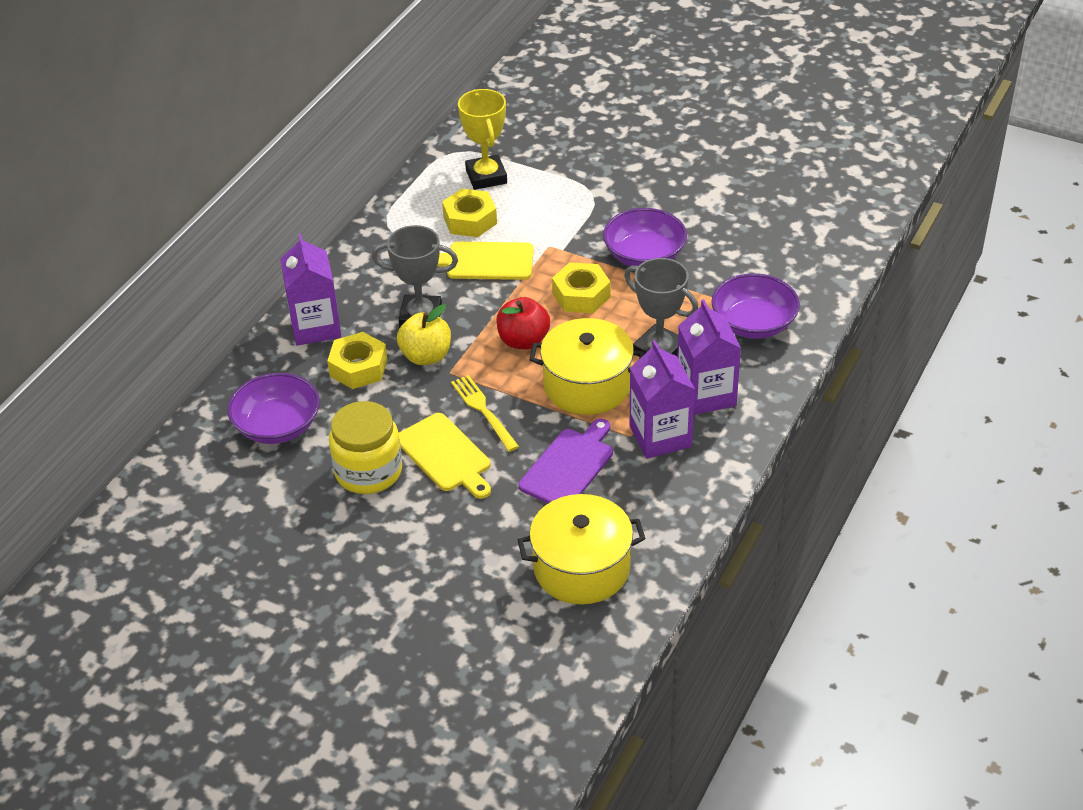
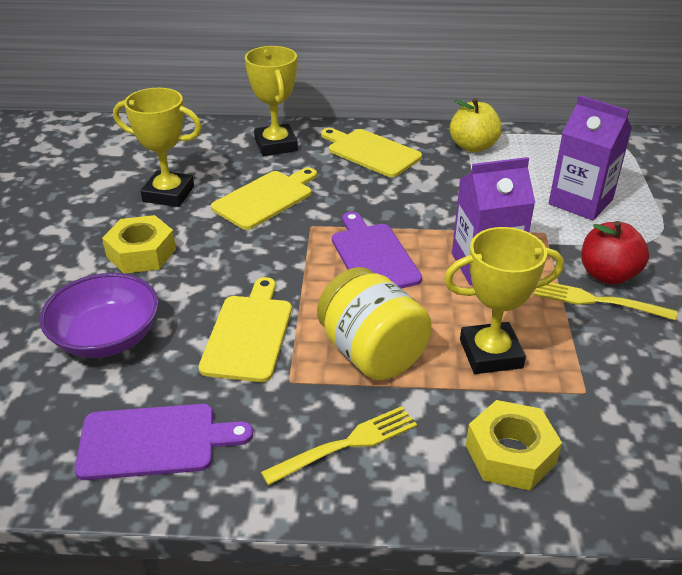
grey trophy: [372,225,458,328] [624,258,698,357] = 2 -> none = 0
purple bowl: [227,373,320,444] [603,208,687,266] [711,273,800,339] = 3 -> [40,273,159,358] = 1
purple carton: [280,234,342,346] [630,340,695,459] [677,299,741,415] = 3 -> [452,157,535,285] [549,95,632,220] = 2
purple cutting board: [519,419,613,503] = 1 -> [74,404,253,480] [332,212,422,288] = 2
yellow cutting board: [399,413,491,499] [437,242,534,280] = 2 -> [198,277,292,382] [211,168,317,230] [321,128,422,177] = 3
yellow fork: [451,375,519,452] = 1 -> [261,406,417,485] [534,283,677,321] = 2
yellow nut: [327,332,387,389] [442,189,497,237] [552,262,611,313] = 3 -> [102,215,176,274] [466,400,562,490] = 2
yellow pot: [517,494,646,605] [529,318,645,415] = 2 -> none = 0
yellow trophy: [458,89,507,190] = 1 -> [113,88,202,207] [245,46,298,156] [444,227,564,374] = 3

